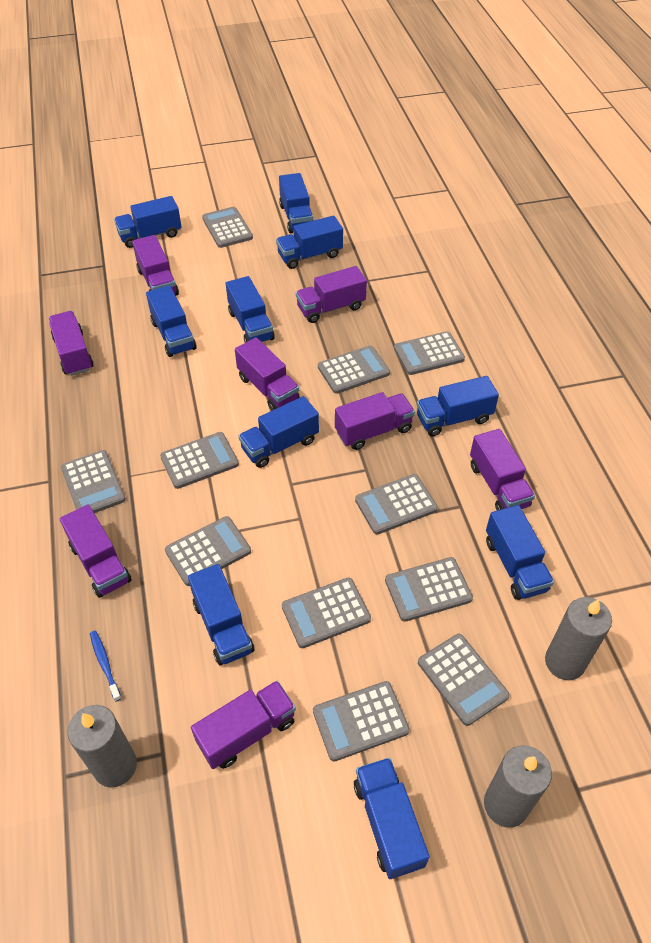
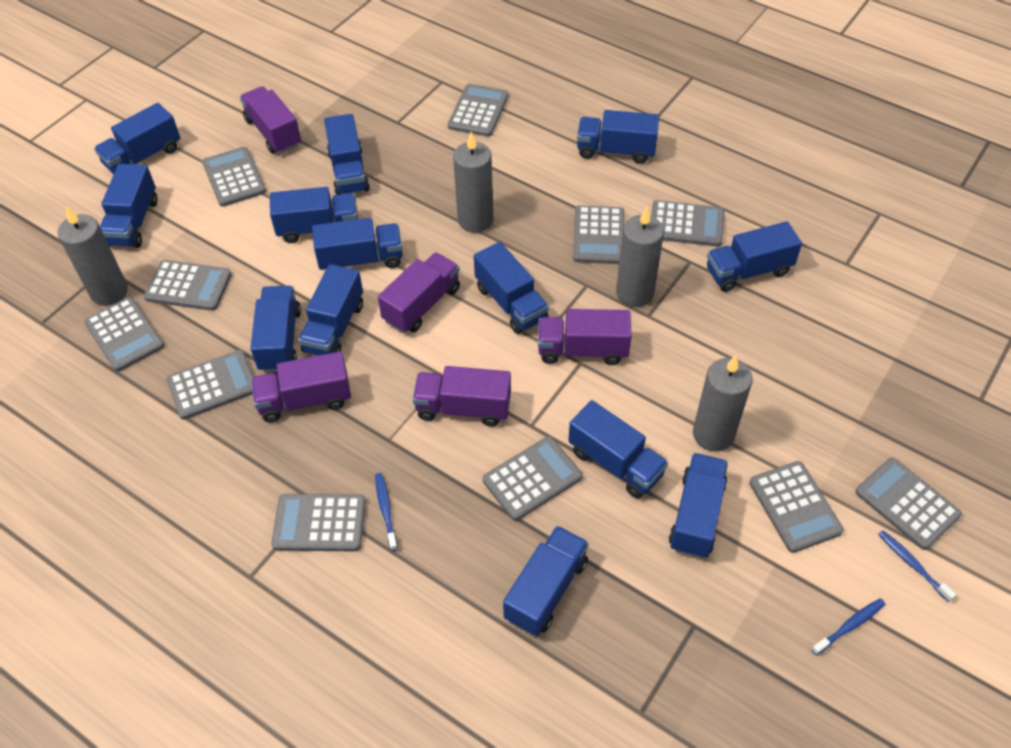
blue toothbrush: [90,631,122,702] = 1 -> [375,473,398,551] [811,598,885,655] [878,530,956,602] = 3
blue truck: [114,196,182,248] [146,285,196,357] [188,564,254,666] [226,276,275,343] [239,396,319,468] [276,216,343,269] [279,173,314,233] [354,758,430,879] [417,376,499,436] [486,505,554,600] = 10 -> [94,103,180,174] [100,164,158,248] [250,286,301,372] [270,187,358,243] [298,264,363,356] [312,218,403,270] [324,114,370,195] [474,242,549,334] [503,526,589,636] [568,400,668,499] [577,110,659,164] [669,453,728,558] [707,221,802,292] = 13
grey candle: [67,705,137,788] [484,745,552,828] [545,597,612,680] = 3 -> [57,206,128,306] [453,132,493,233] [616,207,664,307] [693,355,753,452] = 4
purple truck: [49,311,93,376] [60,504,132,598] [132,235,179,296] [191,680,296,769] [235,337,300,410] [296,266,367,323] [335,392,415,450] [470,429,535,510] = 8 -> [240,86,301,154] [251,352,351,422] [378,252,460,333] [413,366,511,426] [538,309,632,365] = 5

